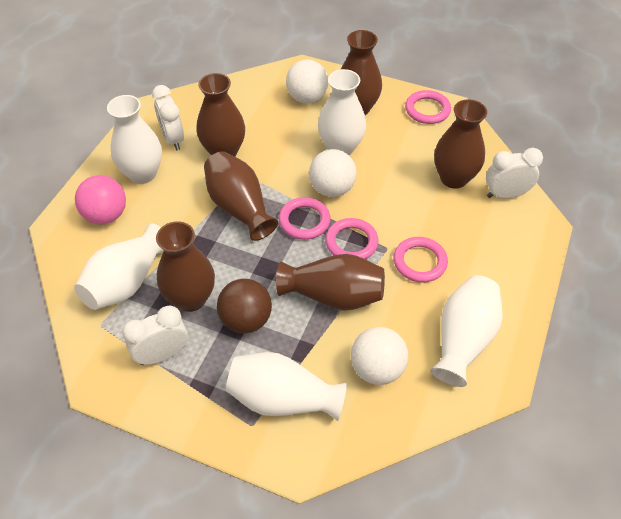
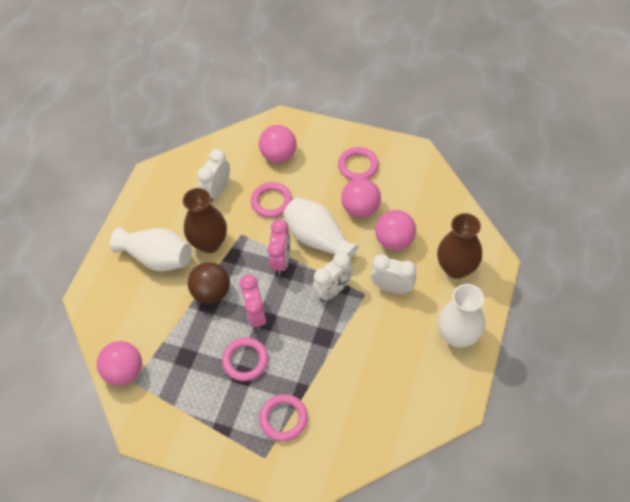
brown vase: [156,221,215,312] [197,73,245,157] [204,151,278,241] [276,254,385,310] [341,30,382,115] [434,99,487,189] = 6 -> [183,188,227,253] [437,213,482,279] = 2
pink ball: [75,175,126,224] = 1 -> [97,341,142,386] [259,125,297,163] [341,178,381,218] [375,210,416,250] = 4
pink clock: none = 0 -> [240,274,266,330] [268,219,290,275] = 2
white ball: [286,59,328,103] [309,149,357,197] [351,327,409,385] = 3 -> none = 0
white vase: [74,223,164,310] [107,95,162,184] [225,352,347,421] [318,69,366,155] [430,275,503,387] = 5 -> [110,227,192,271] [283,197,359,259] [438,284,485,348] = 3

